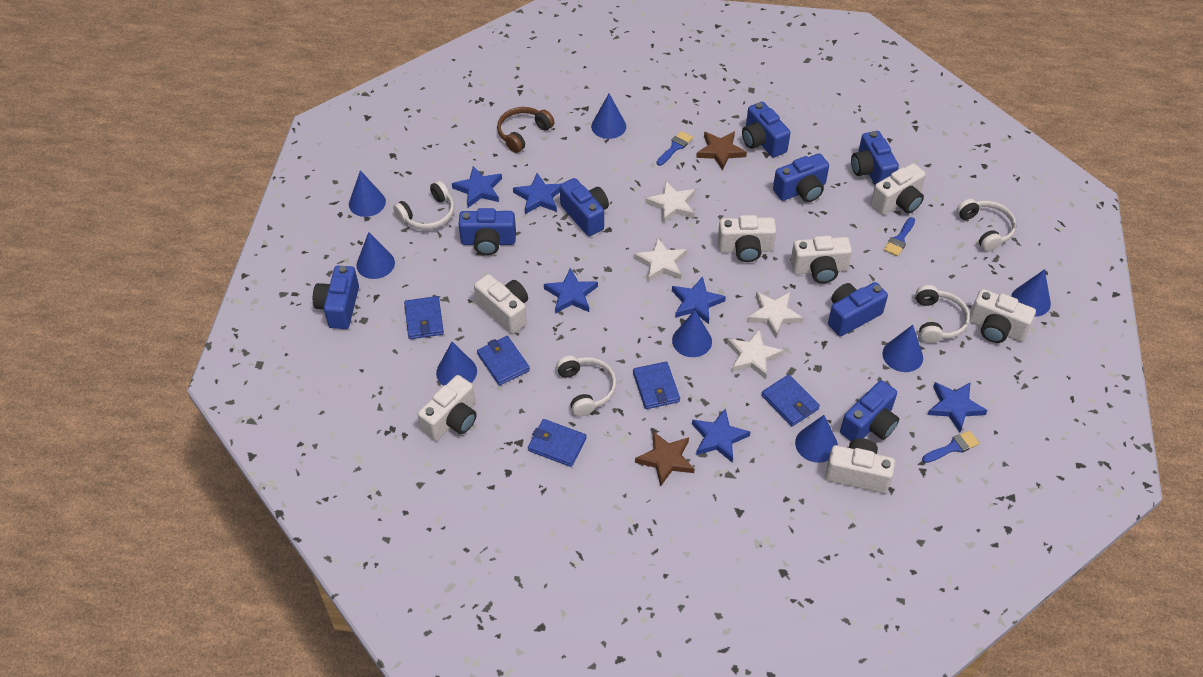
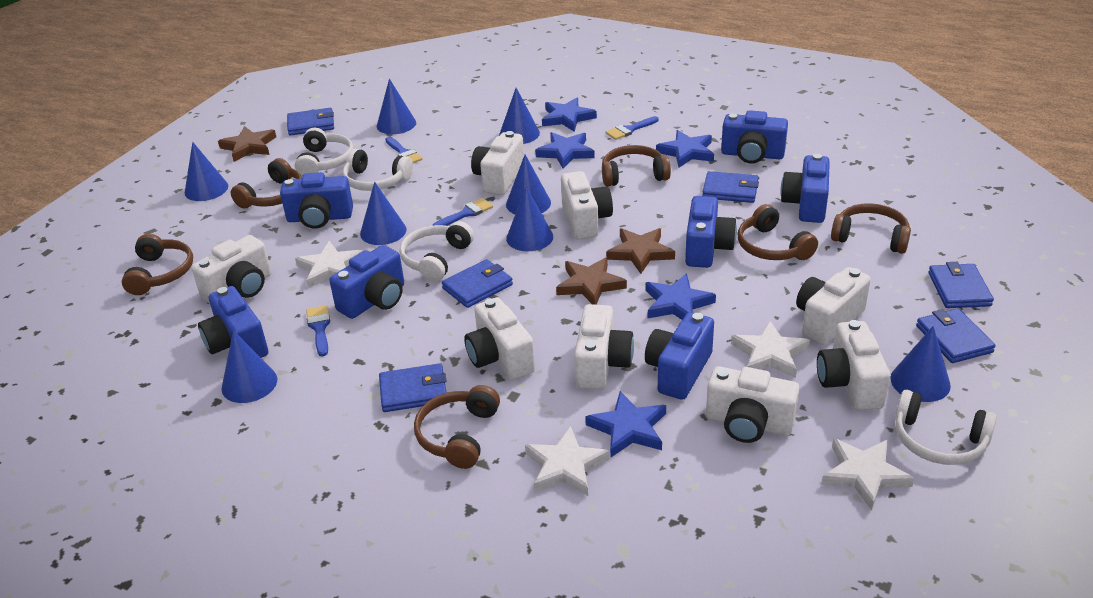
blue brush: [657,131,693,166] [884,217,915,256] [922,430,979,463] = 3 -> [306,305,330,356] [385,137,423,163] [433,198,493,226] [606,116,658,140] = 4
blue camera: [313,266,359,329] [459,208,516,255] [560,178,609,236] [742,102,790,157] [773,153,829,202] [828,282,888,336] [840,380,899,441] [851,131,899,185] = 8 -> [198,286,268,358] [280,172,353,229] [329,245,404,319] [645,312,714,400] [685,196,737,268] [721,110,788,163] [780,154,830,223] = 7
blue star: [452,166,502,208] [513,173,561,214] [544,268,598,314] [672,277,726,324] [692,409,750,462] [927,382,988,432] = 6 -> [535,132,595,168] [542,97,597,132] [585,391,666,458] [645,273,716,320] [656,130,714,168] = 5
blue wallet: [404,296,444,339] [477,336,530,386] [528,419,586,467] [633,361,680,409] [761,374,820,426] = 5 -> [287,108,334,136] [379,363,446,412] [442,259,513,308] [702,171,759,203] [916,308,996,363] [928,262,994,308] = 6
brown headphones: [497,107,554,153] = 1 -> [122,234,193,295] [231,158,302,209] [414,385,500,469] [602,145,671,187] [738,204,818,260] [831,203,911,254] = 6
brown star: [635,431,694,486] [696,131,747,171] = 2 -> [218,126,276,162] [556,257,627,305] [606,228,675,274] = 3
white camera: [418,375,477,441] [474,274,528,334] [718,215,776,262] [791,236,852,283] [825,438,895,493] [871,163,926,215] [970,289,1036,343] = 7 -> [191,235,271,304] [464,298,535,380] [471,131,524,195] [561,171,613,240] [574,304,634,390] [706,366,800,443] [796,267,871,345] [817,320,890,411] = 8

